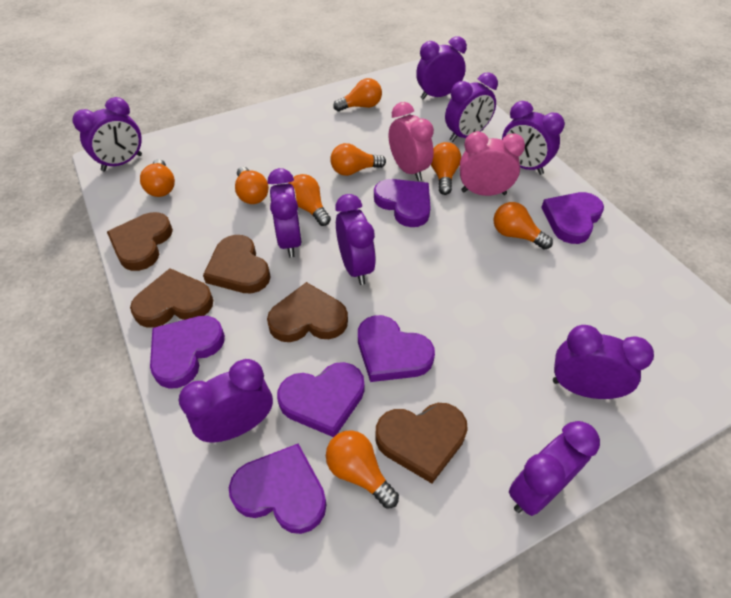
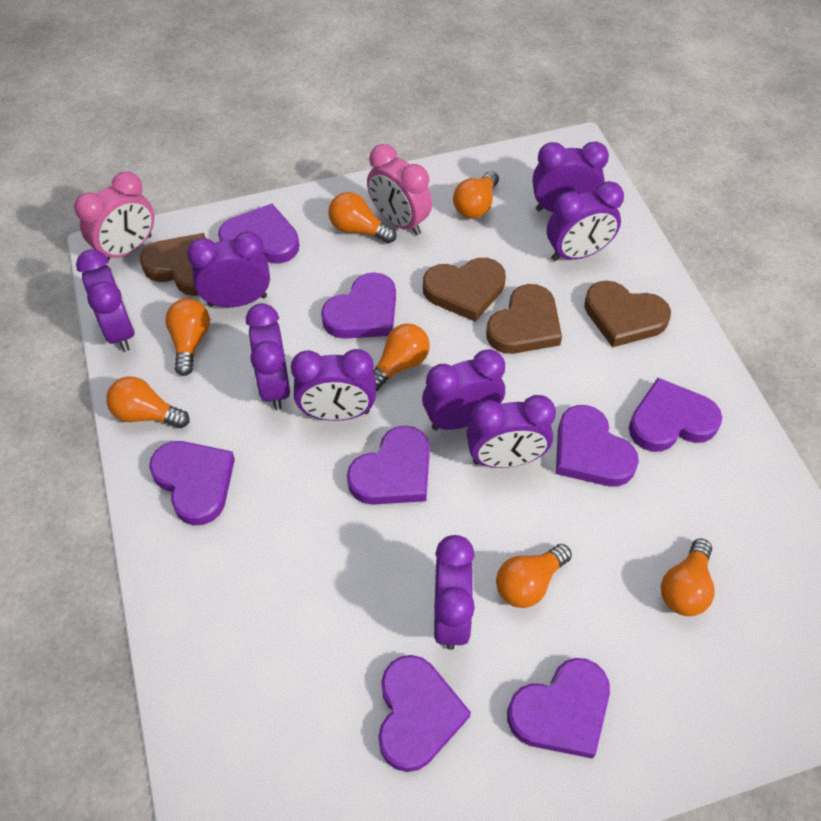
brown heart: [107,212,173,271] [130,268,213,328] [203,235,271,293] [267,282,348,342] [375,403,468,483] = 5 -> [140,233,206,296] [423,258,506,321] [486,284,562,354] [584,281,671,347] = 4
orange light bulb: [140,159,175,197] [235,167,269,204] [288,174,331,226] [326,430,399,509] [330,143,386,176] [333,78,382,112] [431,142,461,195] [493,202,553,250] = 8 -> [106,376,189,428] [165,299,210,376] [328,192,396,244] [373,323,430,391] [453,171,499,219] [496,544,572,608] [661,538,714,616] = 7
purple heart: [150,316,225,389] [229,444,327,534] [277,362,364,437] [358,315,435,382] [374,179,430,227] [541,192,604,244] = 6 -> [149,441,235,525] [218,204,299,263] [321,272,396,339] [347,426,430,505] [378,655,471,772] [507,658,610,759] [556,405,639,486] [629,378,722,452] = 8

